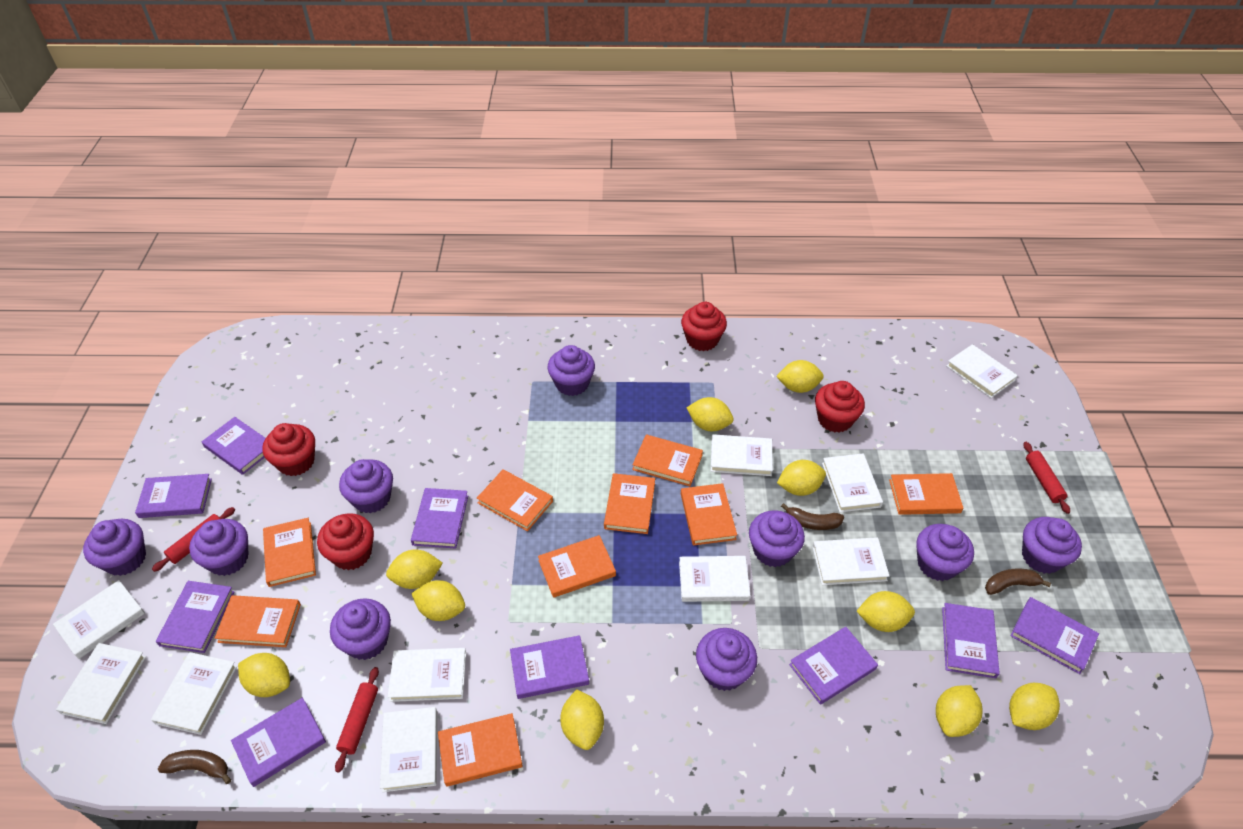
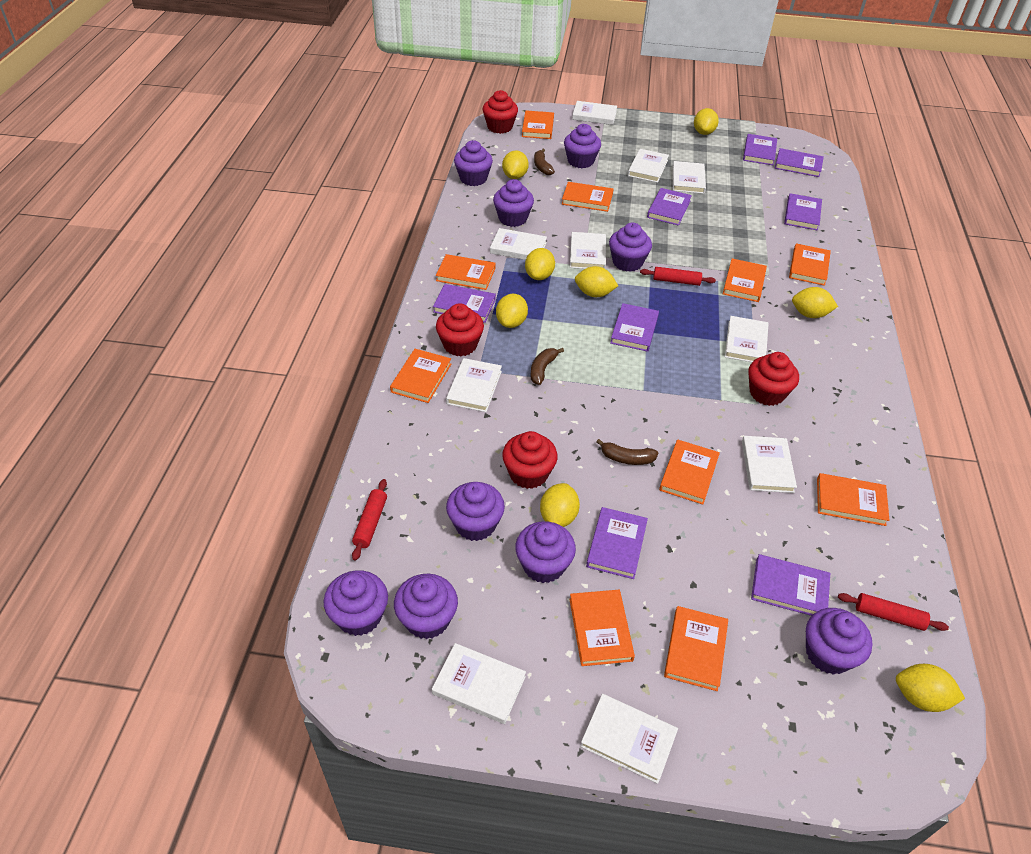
orange book: [215,595,301,647] [263,518,316,587] [438,713,523,787] [477,469,553,531] [538,535,616,598] [604,473,655,534] [632,435,703,486] [681,483,737,545] [889,473,963,515] = 9 -> [390,349,451,403] [436,254,495,290] [522,110,554,139] [562,182,613,212] [569,590,635,666] [659,440,720,505] [664,606,728,691] [723,258,767,302] [789,243,831,286] [817,473,890,526] = 10
purple book: [135,474,212,518] [156,581,234,653] [202,417,265,475] [231,698,326,787] [411,488,468,549] [510,635,589,699] [789,627,878,705] [942,603,1000,678] [1010,597,1099,674] = 9 -> [433,284,496,323] [586,507,648,579] [610,303,659,352] [647,188,692,226] [743,134,777,165] [751,554,830,616] [775,148,824,177] [784,193,822,231] = 8
yellow lemon: [238,653,290,697] [386,550,443,589] [411,580,465,621] [560,689,604,750] [687,397,734,431] [776,360,824,393] [777,460,826,496] [856,591,915,632] [936,685,982,737] [1009,683,1060,730] = 10 -> [496,294,528,328] [502,151,529,179] [525,248,555,280] [540,483,580,527] [575,266,618,297] [694,108,719,135] [792,287,838,318] [896,664,965,712] = 8

